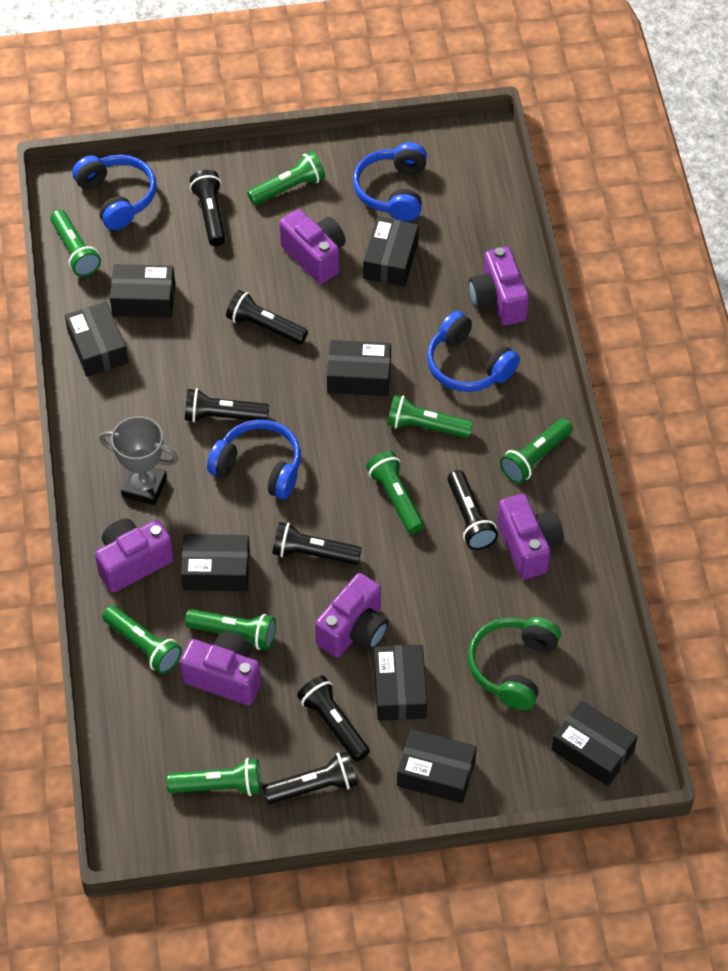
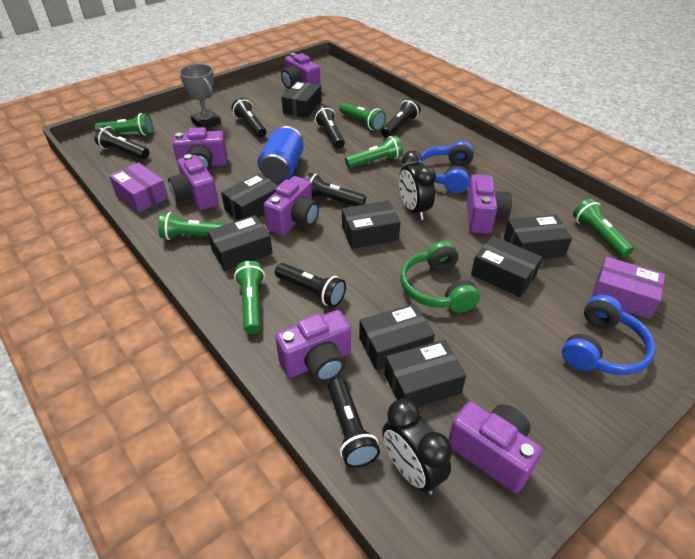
black clock: none = 0 -> [382,399,452,495] [399,151,436,220] = 2
blue can: none = 0 -> [258,126,304,182] = 1
blue headphones: [72,155,156,230] [207,420,301,499] [353,142,427,221] [427,311,520,392] = 4 -> [418,141,474,193] [562,295,655,375] = 2
green flashlight: [50,210,101,277] [102,606,182,674] [167,758,261,796] [185,609,276,650] [247,151,325,205] [366,451,424,534] [387,395,473,438] [500,418,573,483] = 8 -> [95,113,153,136] [158,212,228,240] [234,261,265,334] [339,102,386,131] [345,135,403,168] [573,199,634,257] = 6
purple box: none = 0 -> [109,162,168,213] [591,257,665,319] = 2
purple camera: [95,519,174,593] [180,631,261,705] [279,209,346,284] [315,573,389,657] [469,247,529,325] [497,494,564,579] = 6 -> [168,154,219,210] [172,127,227,170] [264,176,319,235] [275,310,351,382] [281,53,320,89] [448,402,542,493] [467,175,512,234] = 7

